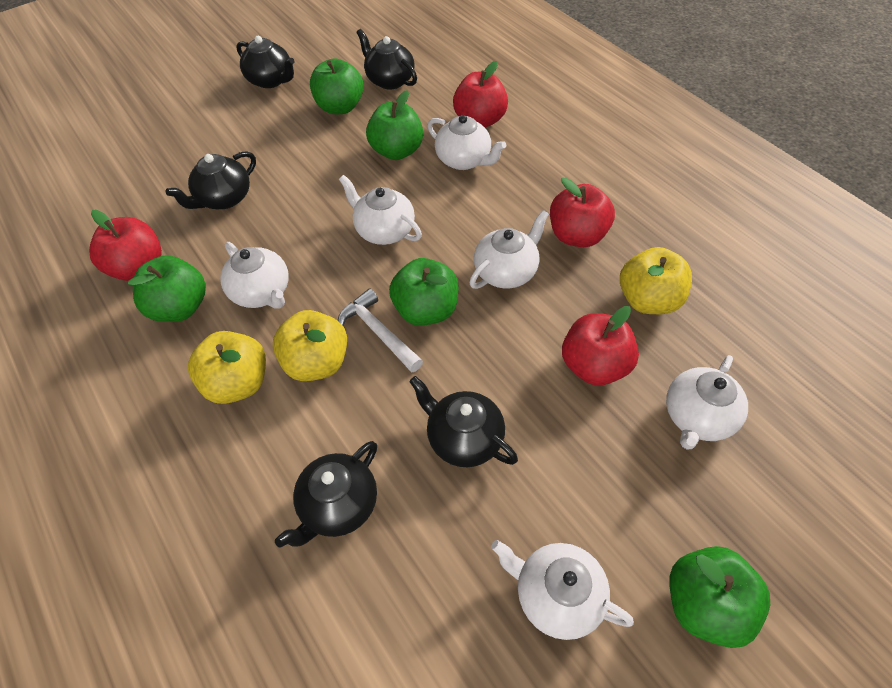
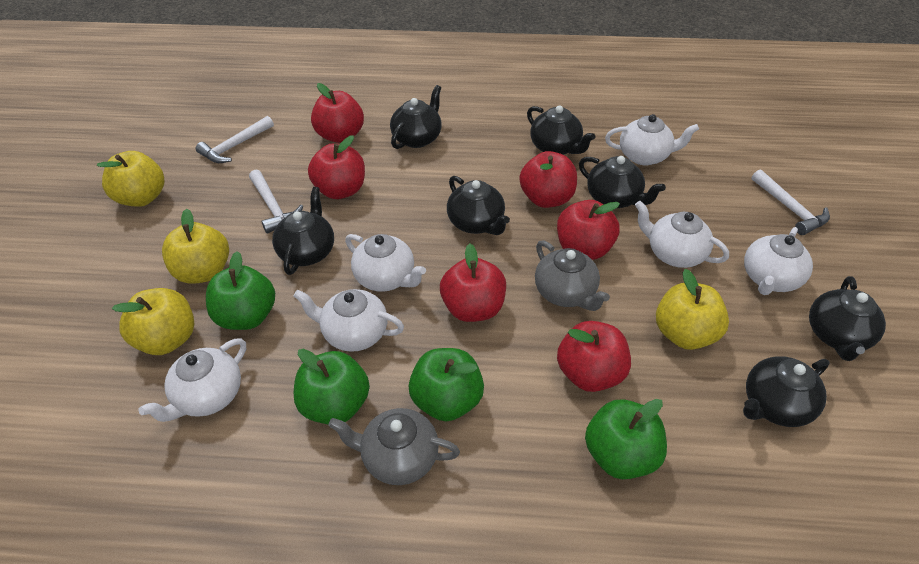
black teapot: [166,151,256,209] [236,36,295,88] [275,441,377,547] [356,29,417,90] [409,376,518,467] = 5 -> [272,187,334,275] [390,85,442,149] [447,176,510,235] [527,105,595,155] [579,156,666,208] [743,356,830,427] [809,276,886,361] = 7
green apple: [128,255,206,322] [310,58,364,114] [366,90,423,160] [389,258,459,326] [670,546,770,648] = 5 -> [206,251,275,330] [294,349,370,425] [409,348,484,421] [585,399,667,479] = 4
grey teapot: none = 0 -> [329,408,460,485] [535,240,610,311] = 2
red apple: [89,210,162,281] [453,61,508,128] [550,178,615,247] [562,306,639,386] = 4 -> [308,135,365,199] [311,83,364,143] [440,243,506,322] [520,151,577,208] [557,200,620,260] [557,321,631,392] = 6
white hammer: [338,289,423,372] = 1 -> [196,116,274,163] [249,170,303,233] [752,169,830,235] = 3
yellow apple: [188,331,266,404] [273,310,347,381] [620,247,692,314] = 3 -> [97,151,165,207] [112,288,194,355] [162,209,229,284] [656,269,729,350] = 4

